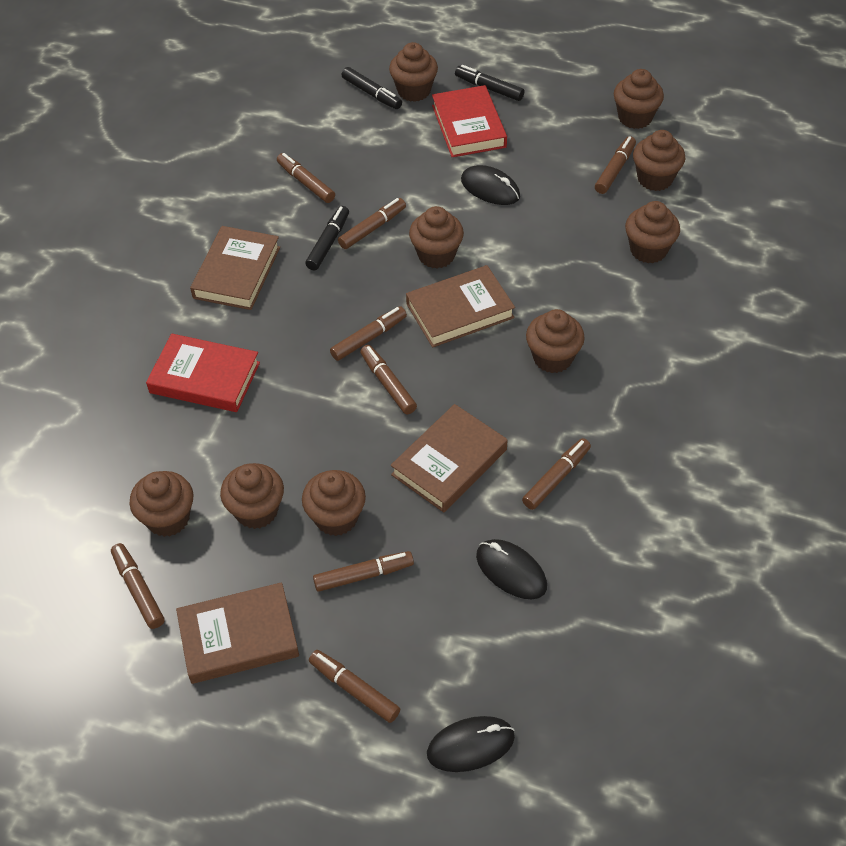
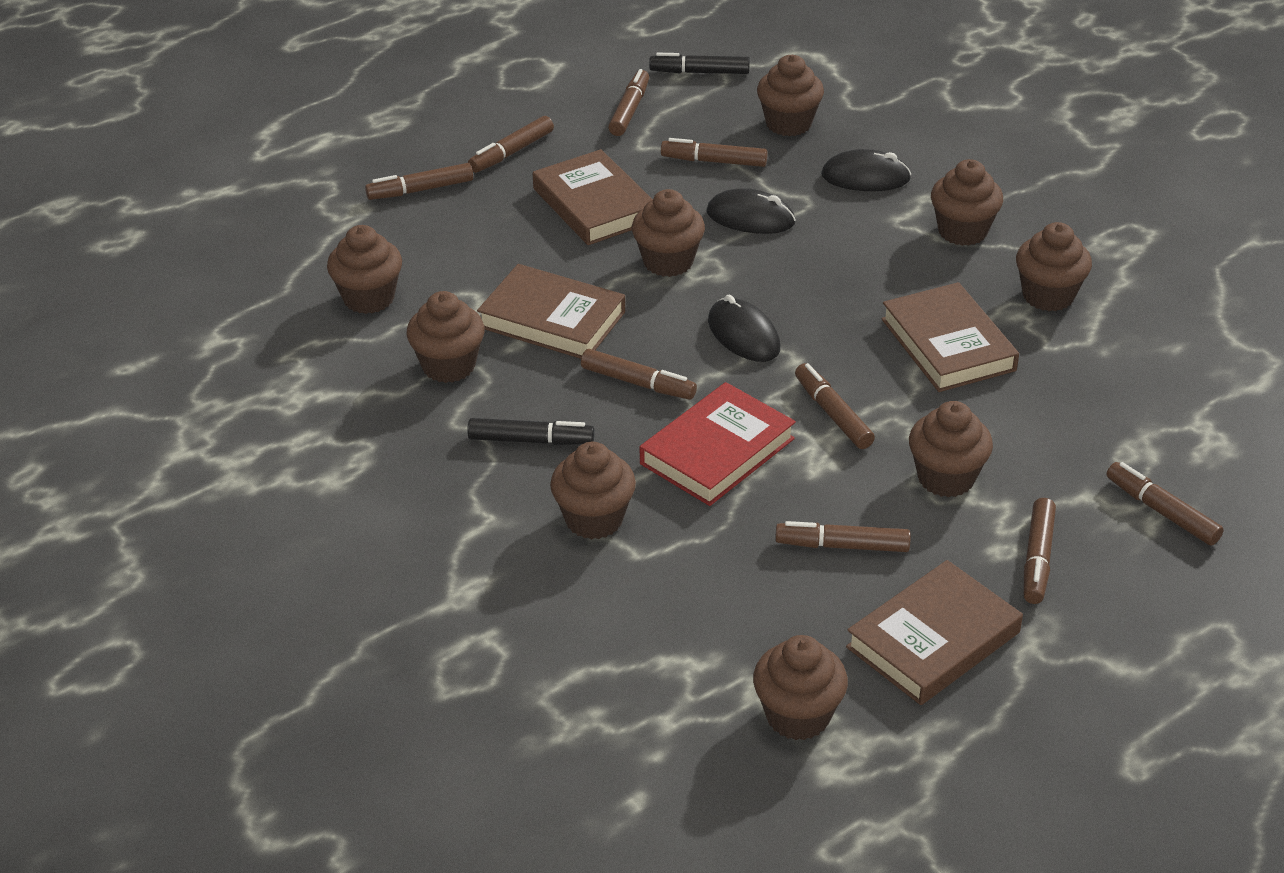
black marker: [305,206,349,270] [342,67,402,109] [455,65,524,101] = 3 -> [467,418,594,445] [649,53,750,74] = 2
red book: [146,334,260,412] [432,85,507,157] = 2 -> [640,382,796,506] = 1

